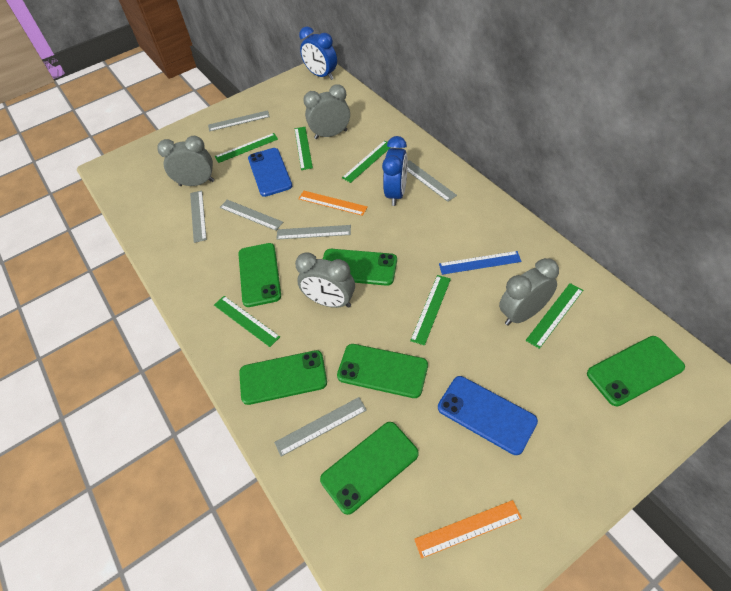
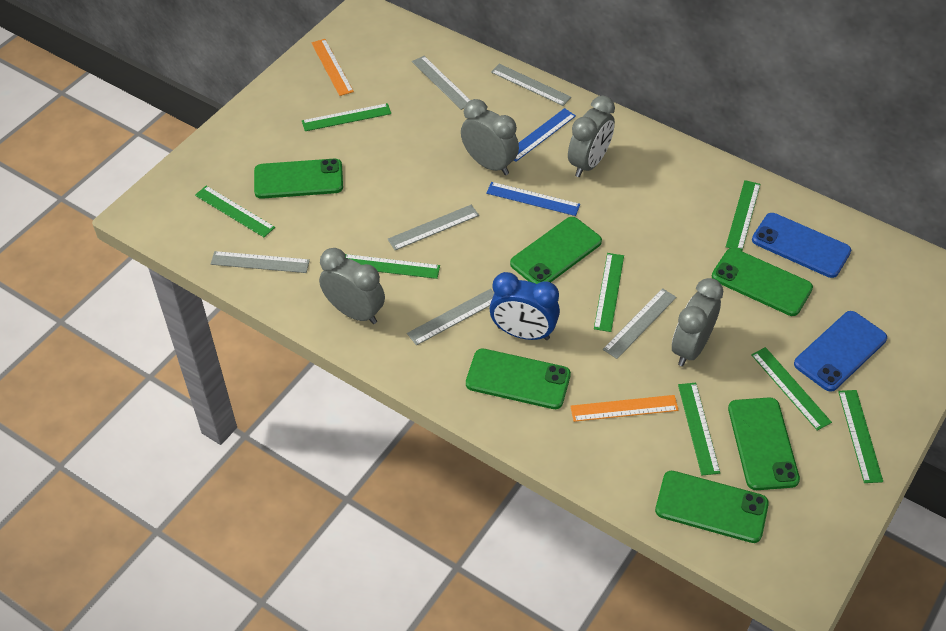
blue clock: [299,26,337,80] [382,136,408,206] = 2 -> [489,272,560,340] = 1
blue ruler: [439,251,522,275] = 1 -> [486,182,580,216] [514,108,576,162] = 2
green ruler: [214,296,280,347] [215,133,278,163] [295,127,313,170] [342,140,391,183] [410,275,451,345] [526,283,583,349] = 6 -> [195,186,275,237] [302,103,391,131] [345,254,440,279] [594,253,624,332] [678,383,720,475] [726,180,761,251] [751,347,832,431] [838,390,883,483] = 8

